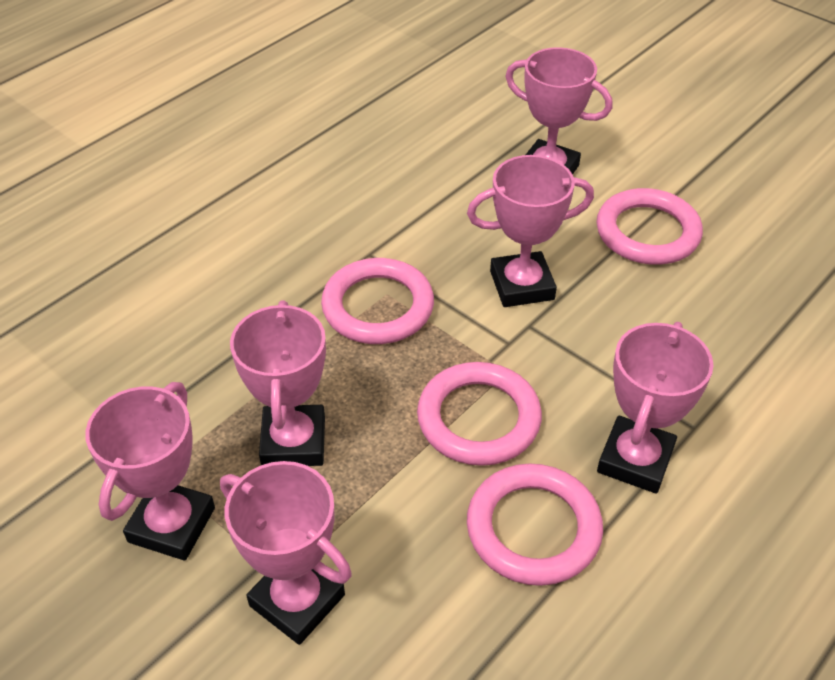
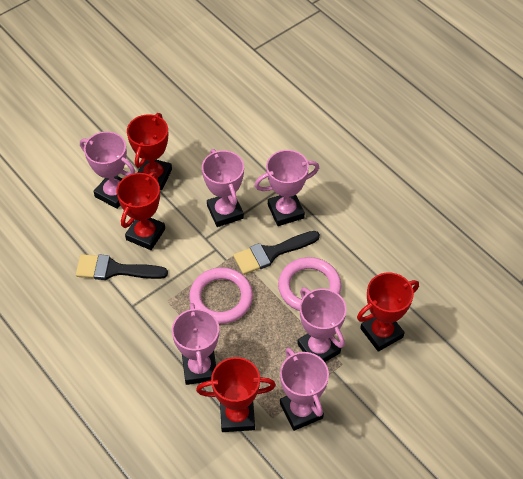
black brush: none = 0 -> [76,254,168,280] [233,231,320,275] = 2
pink ring: [321,258,434,344] [417,362,542,466] [467,463,603,586] [597,188,703,265] = 4 -> [189,267,253,324] [278,257,341,311] = 2
red trophy: none = 0 -> [116,172,165,250] [127,113,172,190] [196,357,276,432] [357,273,419,352] = 4

